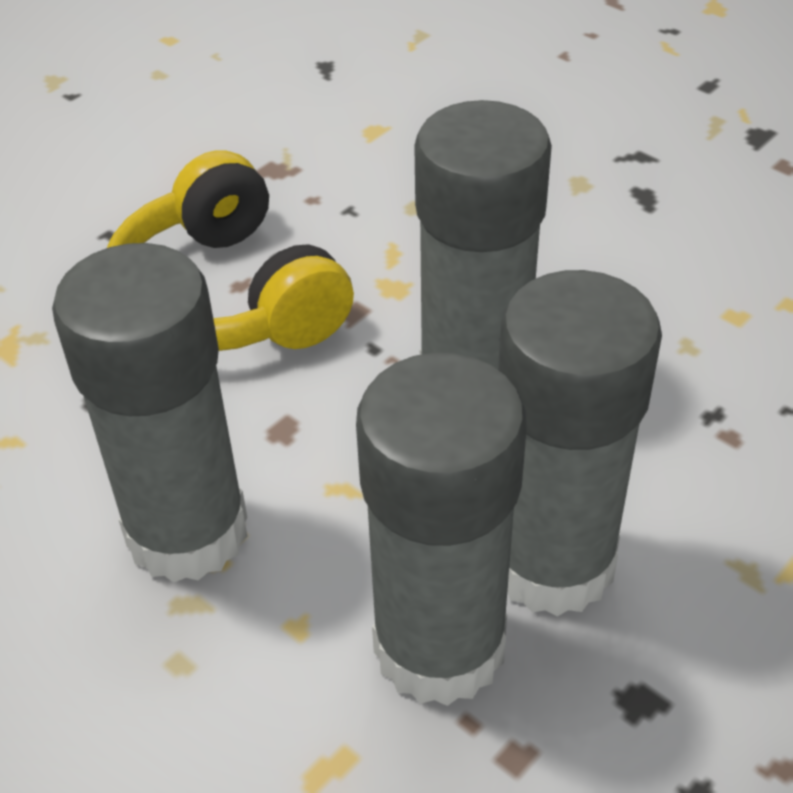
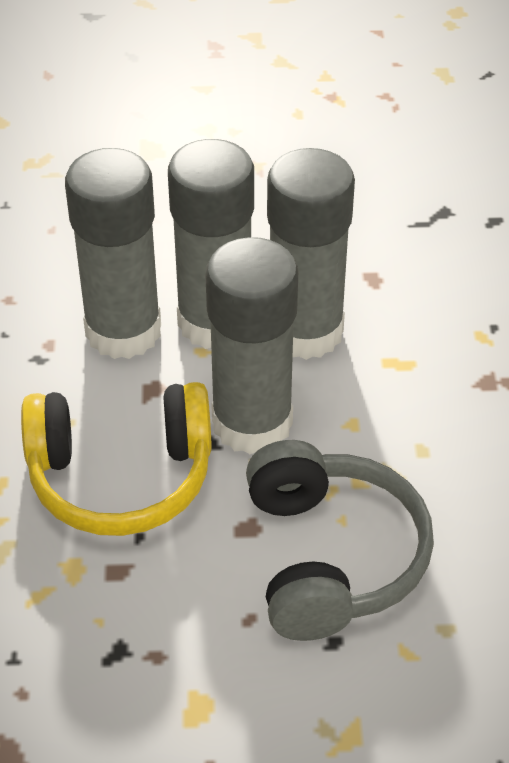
grey headphones: none = 0 -> [246,440,434,641] = 1

